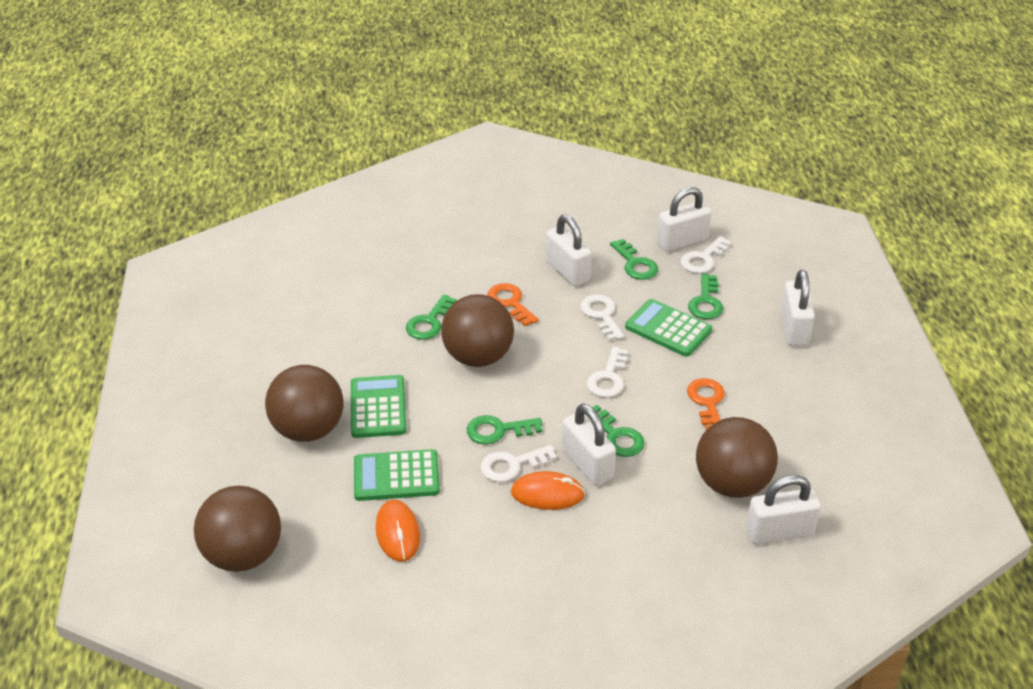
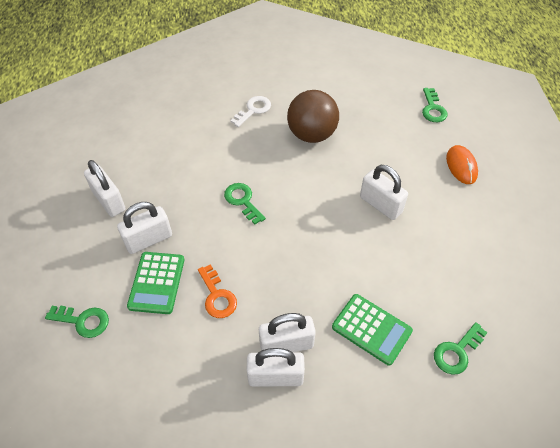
brown ball: [194,486,281,572] [265,365,343,442] [441,294,514,367] [696,417,778,498] = 4 -> [287,90,339,143] = 1
green calculator: [351,375,406,438] [354,449,440,501] [625,299,712,357] = 3 -> [127,252,184,314] [332,294,413,366] = 2
green key: [406,294,456,340] [467,415,542,445] [585,405,645,457] [610,239,658,280] [688,274,723,319] = 5 -> [45,306,109,338] [224,183,266,225] [422,88,447,122] [434,322,487,375] = 4
orange key: [487,283,539,326] [687,378,725,430] = 2 -> [198,264,237,318] = 1
orange mouse: [376,500,420,562] [511,471,585,510] = 2 -> [446,145,478,184] = 1
white key: [480,445,557,482] [580,294,624,341] [587,347,628,398] [681,236,732,273] = 4 -> [230,96,271,127] = 1

